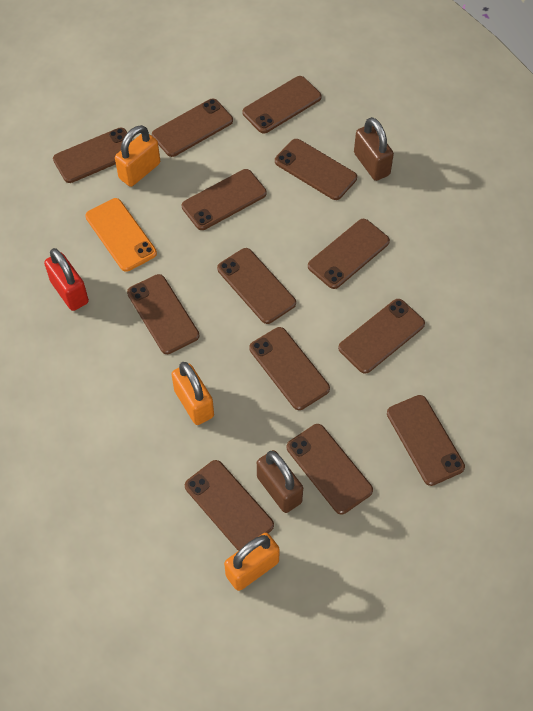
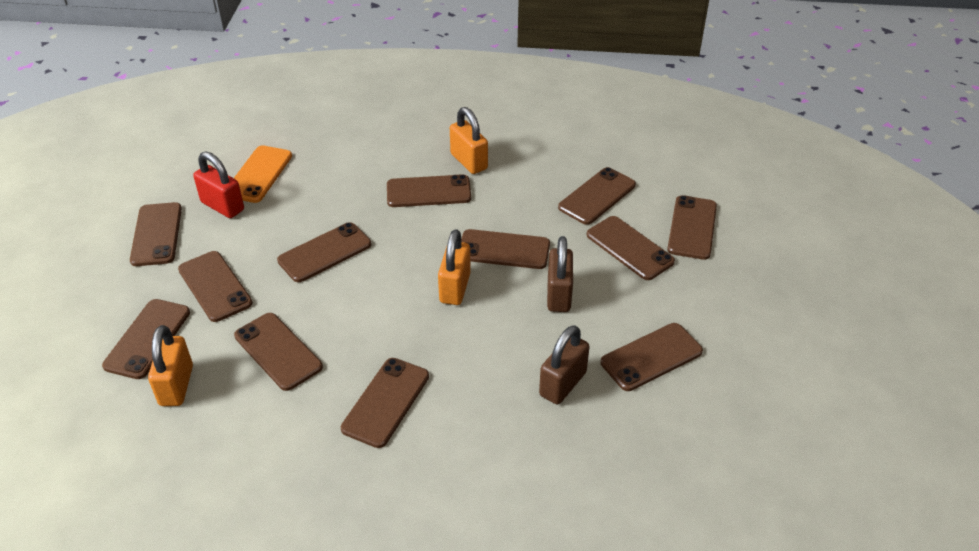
brown phone: [53,128,133,183] [127,274,199,354] [152,99,233,157] [182,169,267,230] [185,460,274,551] [217,248,296,324] [242,76,322,133] [249,327,330,410] [275,139,357,200] [287,424,373,515] [308,219,390,289] [338,299,425,374] [387,395,465,486] = 13 -> [102,299,190,379] [130,202,182,266] [178,251,253,322] [234,313,323,391] [277,222,371,282] [341,358,429,448] [387,174,471,207] [461,229,550,269] [558,167,636,225] [587,216,675,280] [601,323,703,391] [667,195,717,260] = 12

